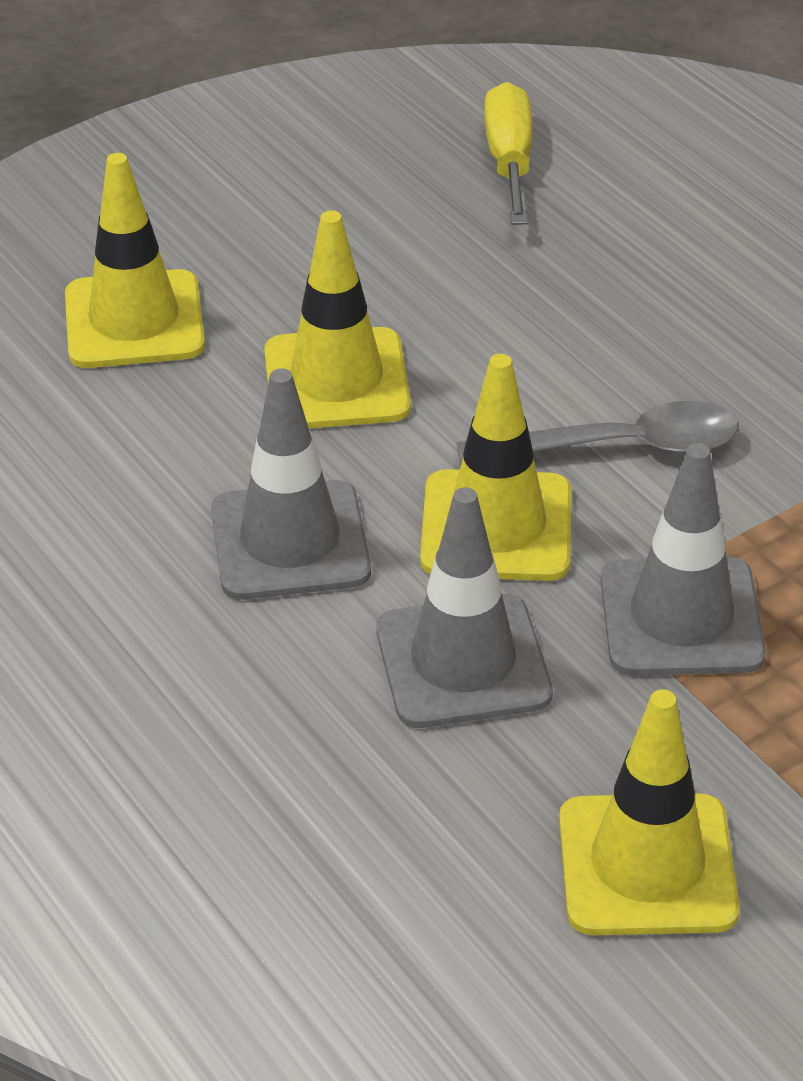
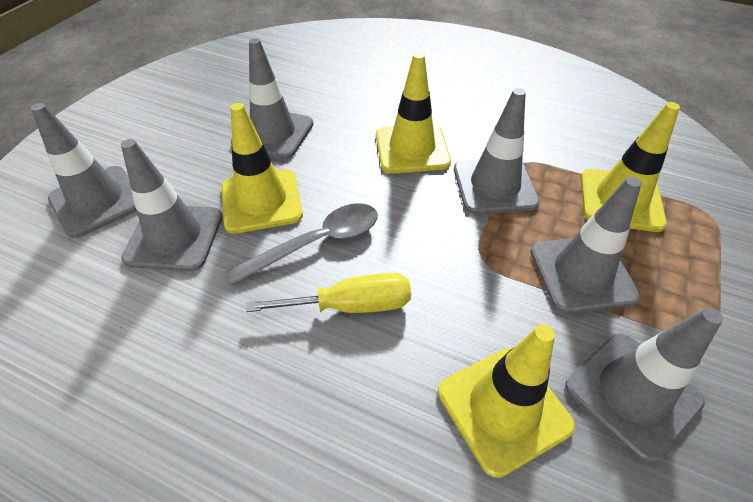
grey traffic cone: [211,368,371,600] [376,487,553,728] [601,443,766,675] = 3 -> [31,103,137,238] [121,139,222,271] [231,38,313,159] [454,88,540,214] [530,176,642,314] [565,307,723,463] = 6

